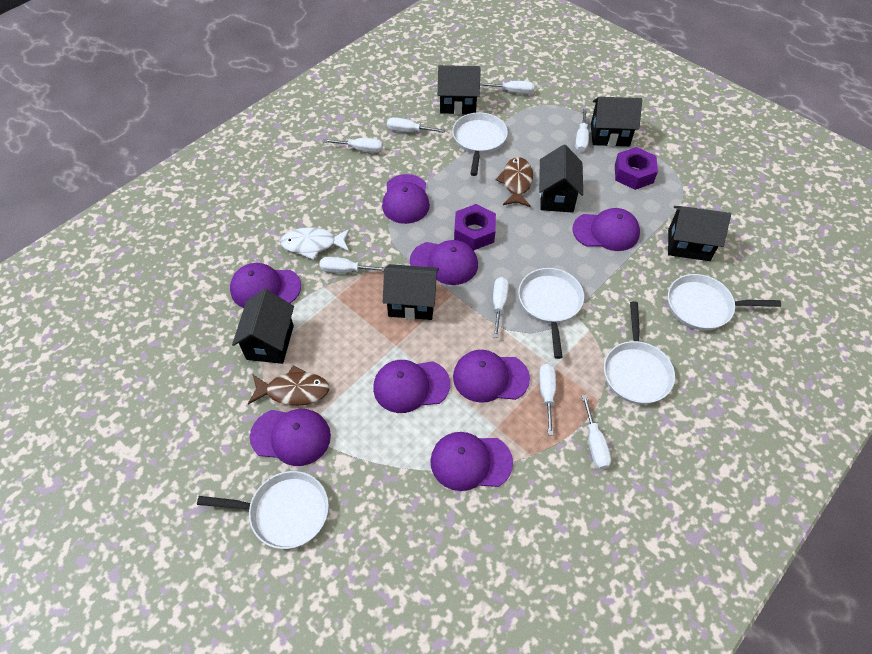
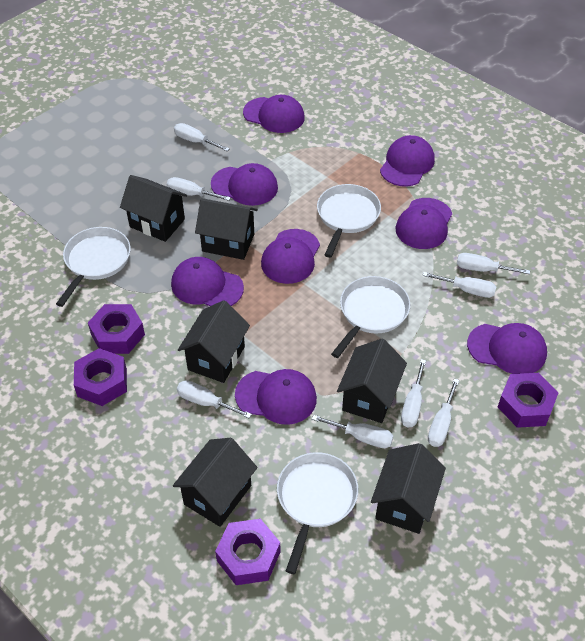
brown fish: [248,366,330,406] [496,157,533,207] = 2 -> none = 0
purple nut: [454,204,496,250] [615,147,658,190] = 2 -> [74,348,127,406] [88,304,145,354] [215,519,281,585] [498,373,559,428] = 4
white fish: [280,227,350,260] = 1 -> none = 0
white pan: [197,471,329,549] [452,112,508,176] [518,268,584,359] [604,301,675,404] [668,274,781,330] = 5 -> [56,227,131,307] [277,452,358,574] [317,184,381,258] [331,276,410,358] = 4

